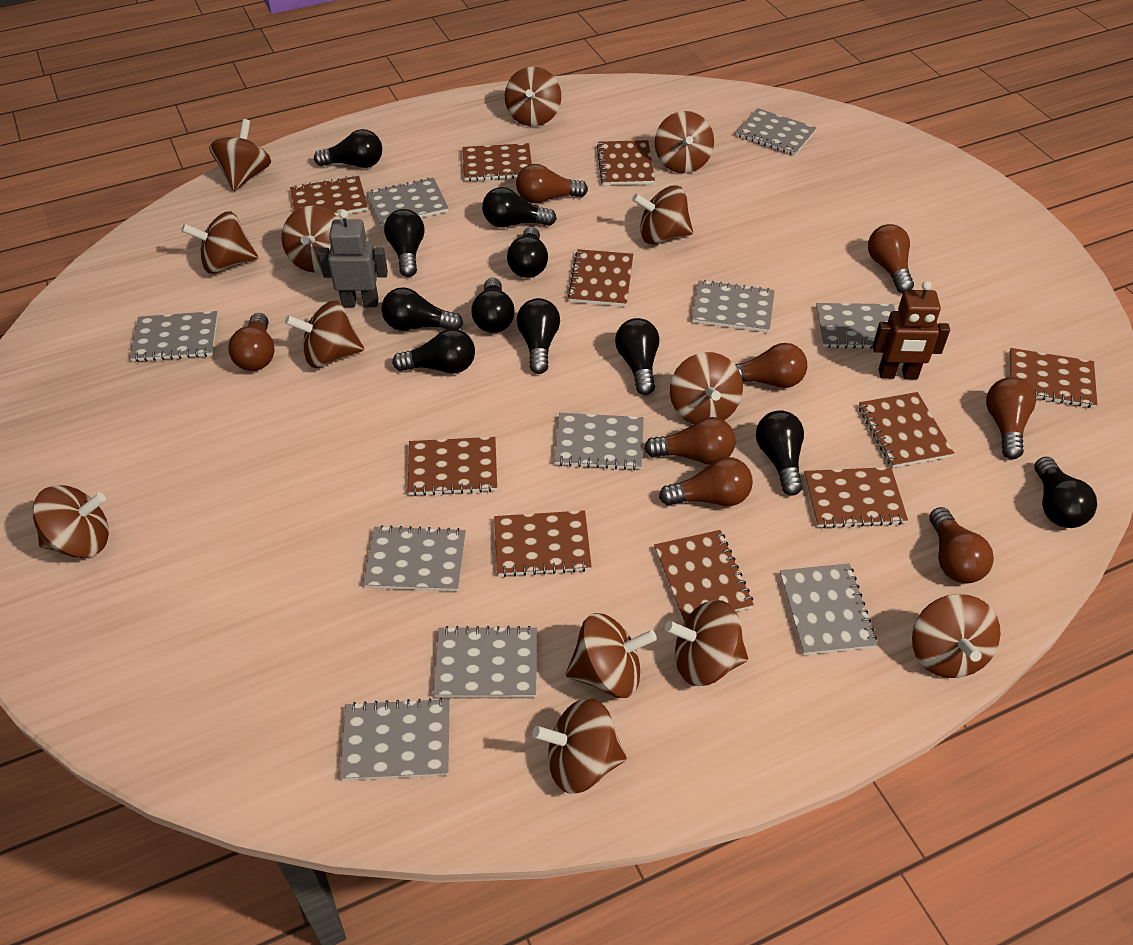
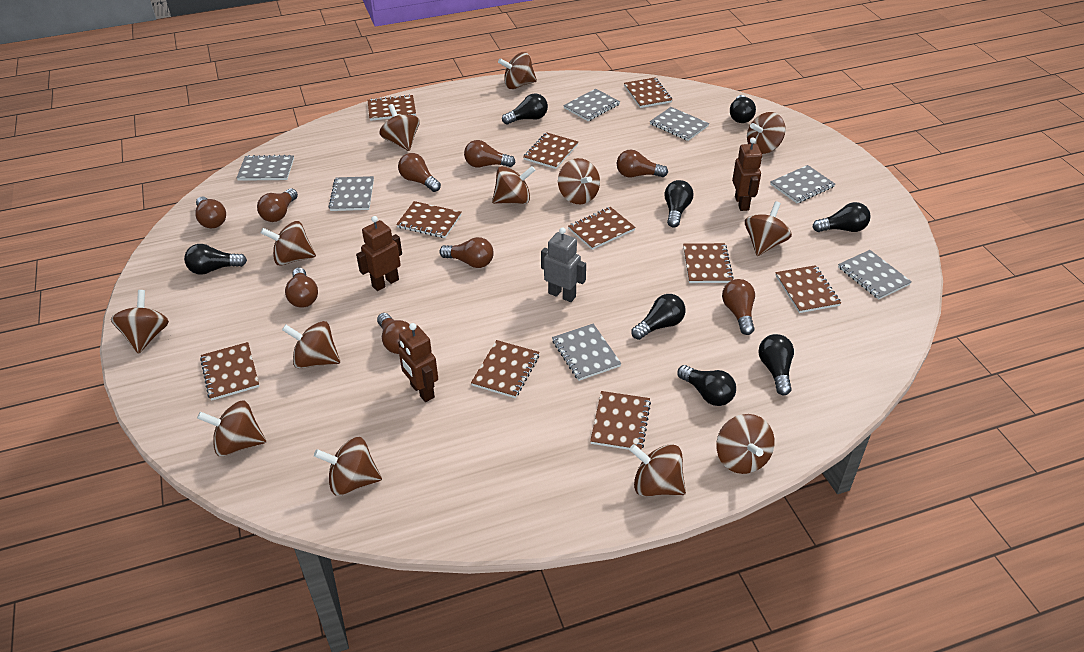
black light bulb: [314,129,382,168] [381,287,463,331] [384,209,425,277] [392,329,475,374] [471,278,515,333] [482,187,557,228] [507,227,548,278] [517,298,560,374] [615,318,659,395] [756,410,804,496] [1034,457,1097,528] = 11 -> [184,244,247,275] [502,93,548,124] [631,294,685,340] [664,180,694,227] [678,365,736,406] [730,95,756,123] [758,334,794,395] [812,202,871,232] = 8
brown light bulb: [228,313,275,371] [516,164,588,204] [644,417,736,465] [659,457,753,506] [736,343,807,388] [868,224,914,293] [929,507,994,583] [986,377,1036,459] = 8 -> [195,196,226,228] [257,188,298,222] [285,268,318,308] [377,313,410,354] [398,153,441,192] [439,237,494,268] [464,140,516,168] [617,150,668,178] [722,279,755,335] = 9
brown robot: [873,281,950,379] = 1 -> [356,216,402,291] [398,323,438,402] [732,138,762,211] = 3
grey notebook: [130,311,218,362] [340,698,450,781] [363,525,466,591] [366,177,448,227] [433,626,537,697] [554,413,644,470] [691,280,775,333] [736,108,817,156] [780,564,877,655] [816,303,895,349] = 10 -> [237,155,294,181] [329,176,374,211] [552,324,622,381] [563,89,620,121] [650,107,709,141] [770,165,835,203] [838,250,912,299] = 7

